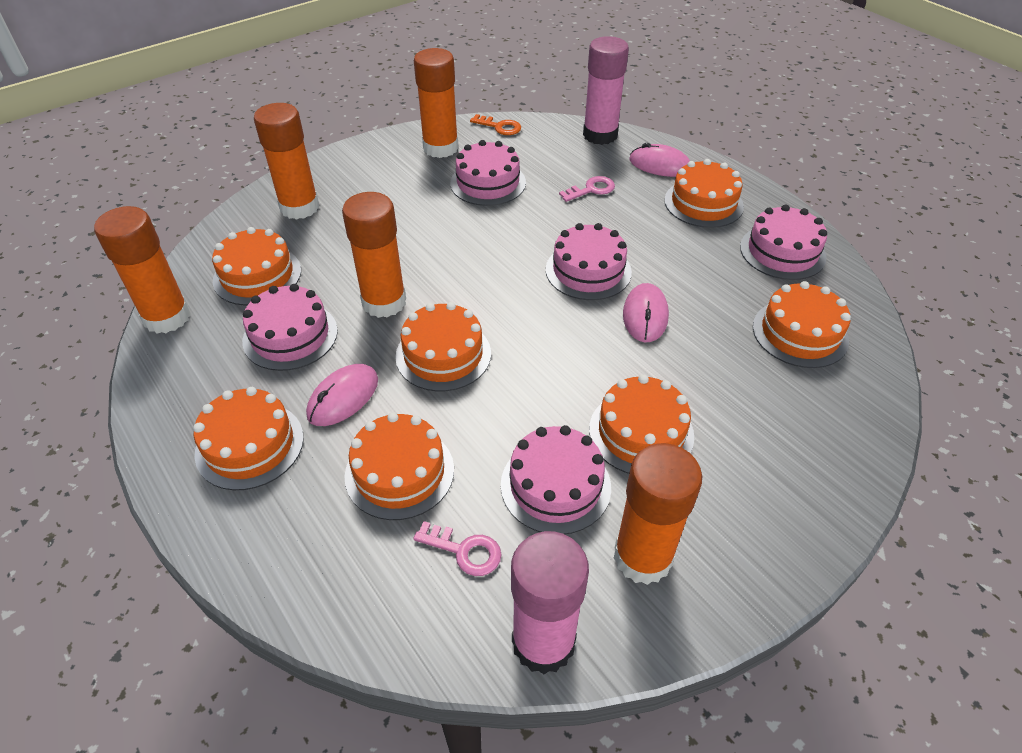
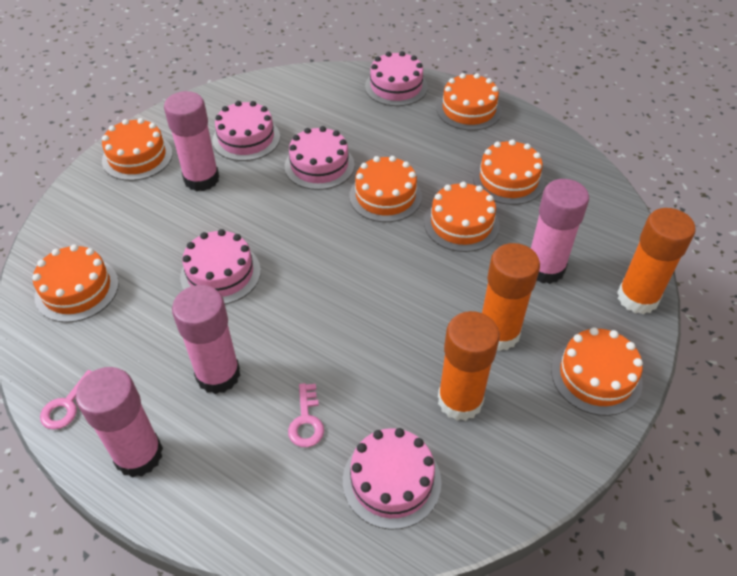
orange glue stick: [94,206,191,334] [254,103,319,220] [342,192,406,318] [414,48,459,158] [614,443,702,585] = 5 -> [438,311,500,421] [482,243,540,351] [617,208,696,314] = 3
orange key: [470,114,521,135] = 1 -> none = 0
pink glue stick: [511,531,589,674] [583,36,629,145] = 2 -> [76,367,163,478] [164,91,219,191] [172,285,240,394] [531,179,589,284] = 4
pink mouse: [306,364,378,426] [623,283,669,342] [629,143,690,177] = 3 -> none = 0

